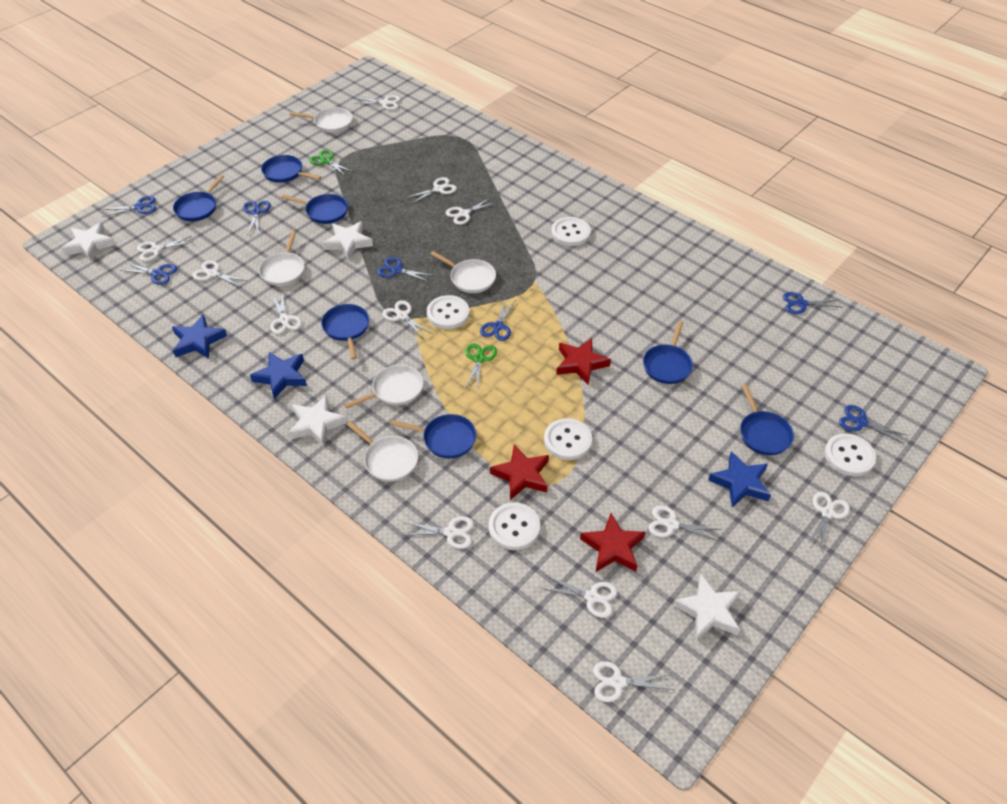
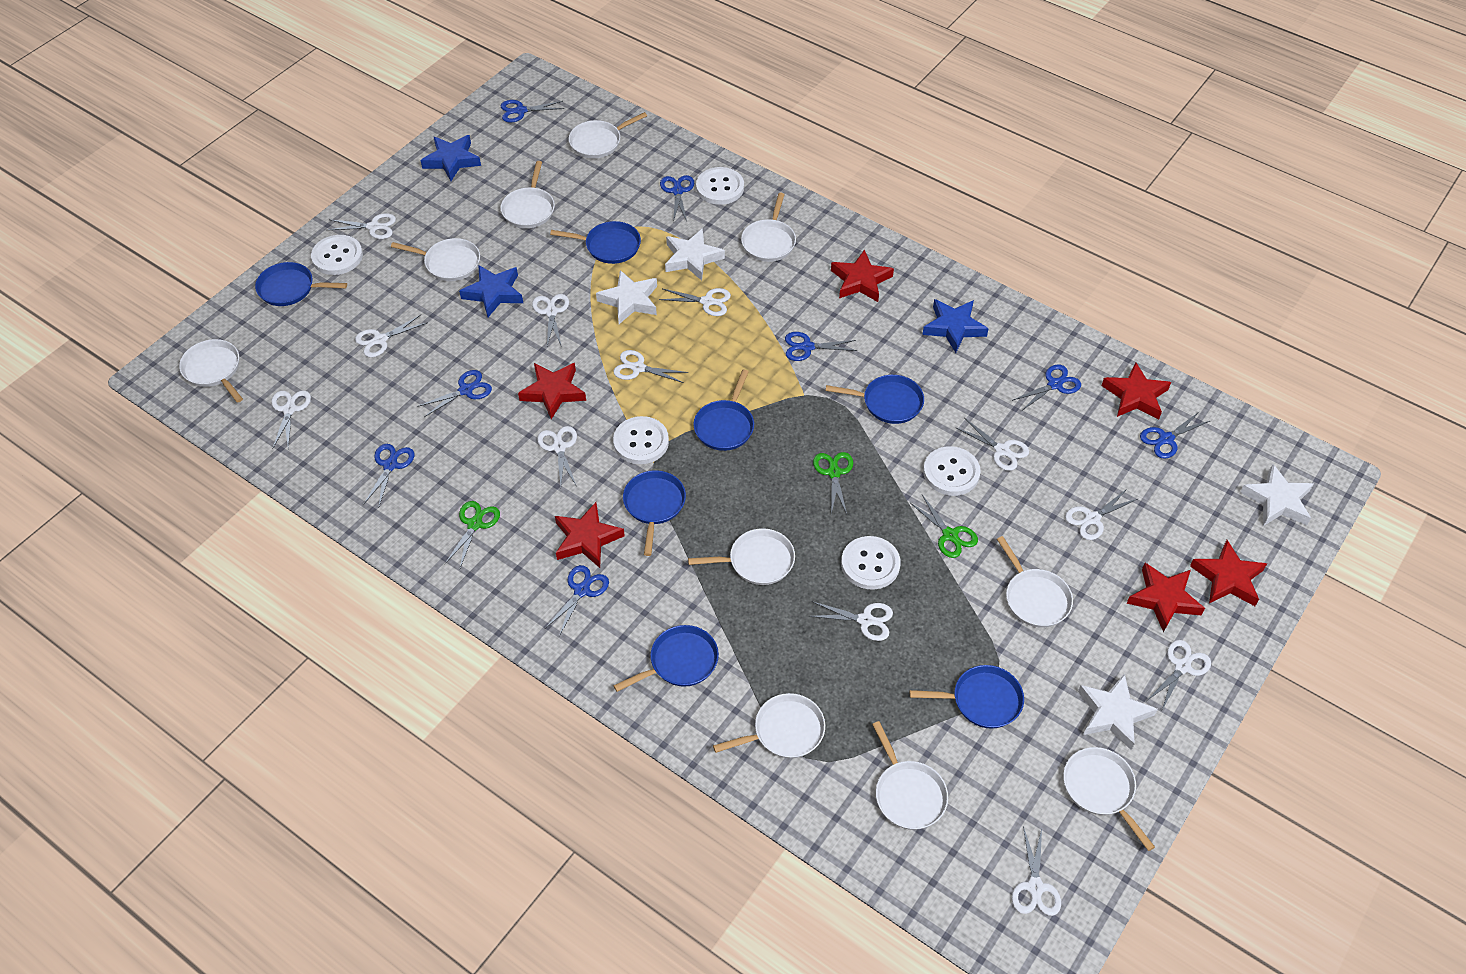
blue scissors: [102,196,156,217] [120,262,177,285] [243,201,271,234] [377,257,434,282] [480,299,516,341] [783,292,843,314] [839,405,908,444] = 7 -> [363,444,414,506] [417,370,492,417] [501,100,564,123] [546,565,609,636] [660,175,694,222] [785,332,857,361] [1012,364,1081,410] [1140,411,1210,459] = 8
green scissors: [309,150,353,175] [465,343,497,389] = 2 -> [445,501,500,568] [813,452,853,514] [909,495,978,558] = 3
red star: [490,444,549,500] [556,338,611,385] [580,513,645,572] = 3 -> [518,363,586,419] [555,502,625,568] [831,249,894,302] [1101,362,1171,420] [1126,563,1205,632] [1190,540,1267,606] = 6
white pan: [259,231,305,286] [289,107,353,133] [344,365,423,409] [347,421,418,482] [430,251,496,293] = 5 -> [179,339,243,403] [391,238,480,281] [501,161,555,228] [569,112,647,159] [688,528,795,585] [713,693,825,758] [741,193,796,262] [872,721,948,830] [997,536,1073,628] [1063,747,1155,851] = 10

